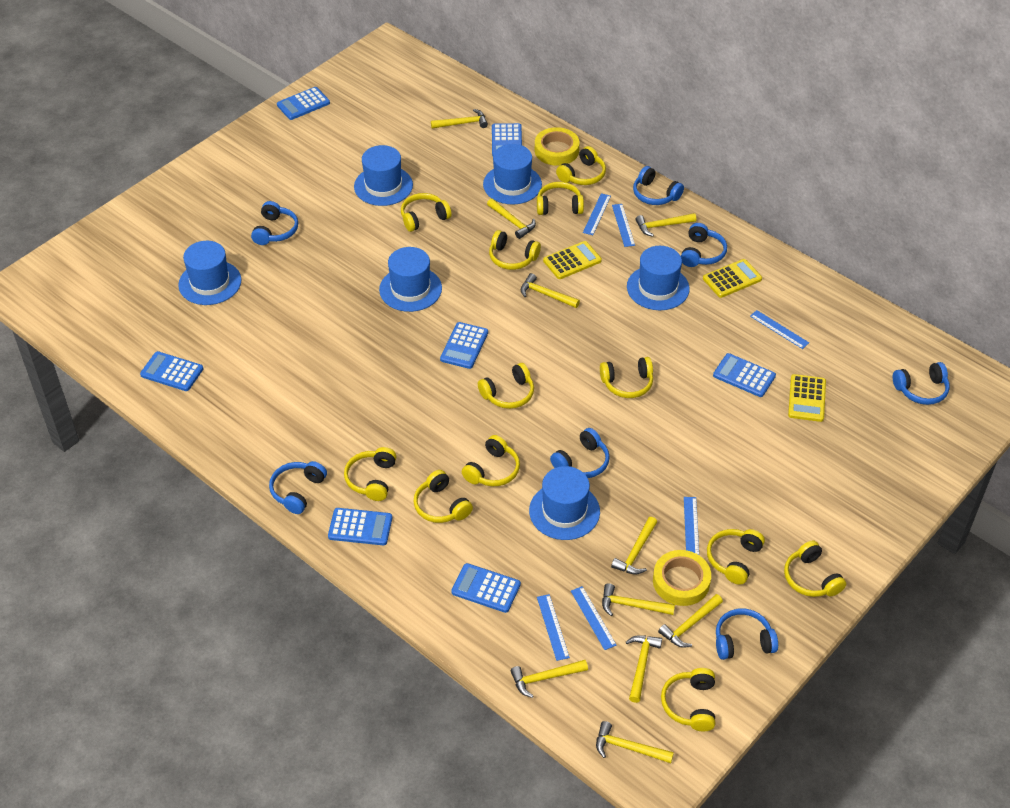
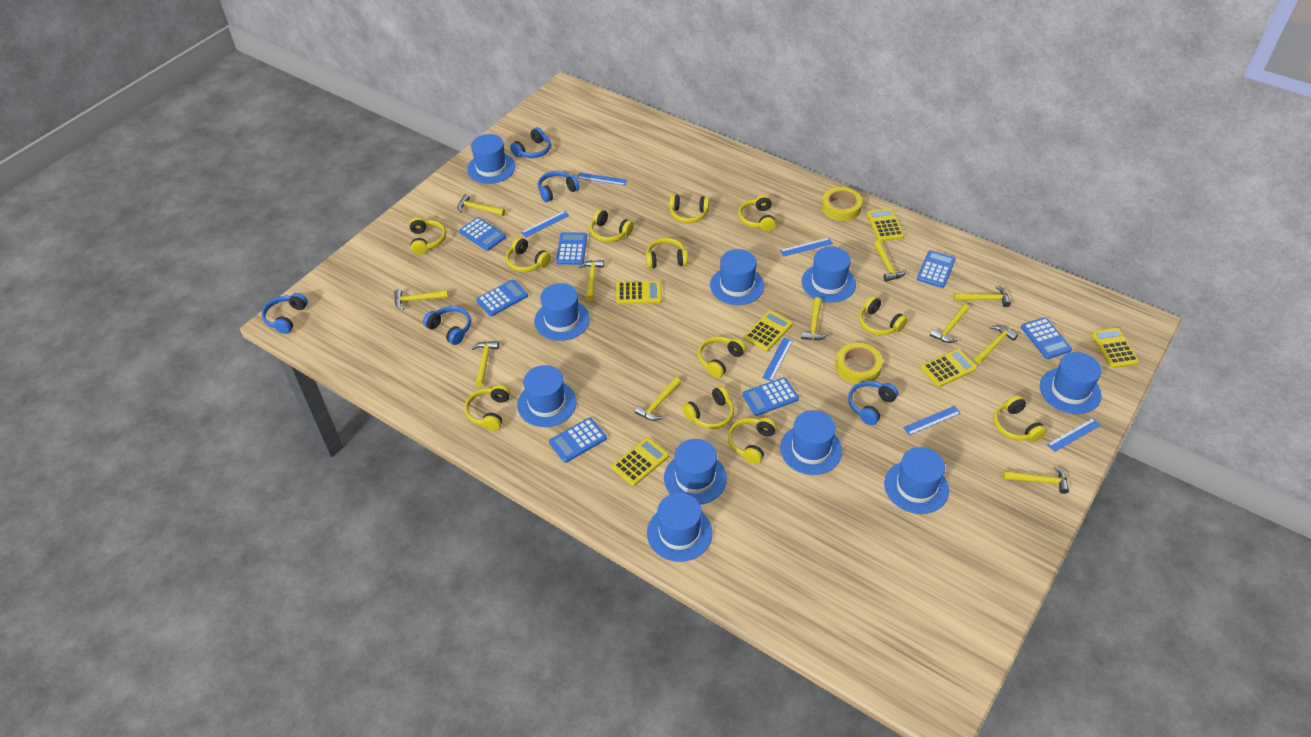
blue hat: [178,241,242,305] [354,145,413,206] [379,247,442,312] [483,144,542,205] [529,466,600,540] [627,246,690,310] = 6 -> [467,134,516,184] [517,365,577,427] [534,283,590,341] [647,493,712,562] [664,439,727,505] [710,249,764,305] [780,410,842,475] [802,246,856,303] [884,447,949,514] [1040,352,1102,414] = 10
blue headphones: [251,201,298,245] [269,461,327,514] [550,428,610,478] [633,166,684,205] [681,223,727,267] [716,609,778,660] [893,362,950,405] = 7 -> [261,293,308,334] [423,306,471,345] [510,127,551,158] [538,171,580,202] [848,381,898,425] = 5
yellow calculator: [543,241,602,279] [703,259,762,298] [788,374,826,422] = 3 -> [612,437,669,486] [616,281,662,304] [744,310,793,352] [867,208,904,241] [921,349,977,387] [1090,327,1139,368] = 6
yellow hammer: [431,109,488,129] [487,198,536,239] [510,660,588,698] [521,273,580,308] [596,721,674,763] [602,583,675,616] [611,517,657,575] [626,635,662,703] [635,213,696,237] [658,594,723,648] = 10 -> [394,289,448,310] [457,194,505,216] [471,341,499,387] [579,260,604,301] [635,377,681,421] [801,297,828,340] [874,241,907,282] [930,304,969,343] [953,286,1011,307] [974,325,1018,364] [1003,466,1069,494] = 11

